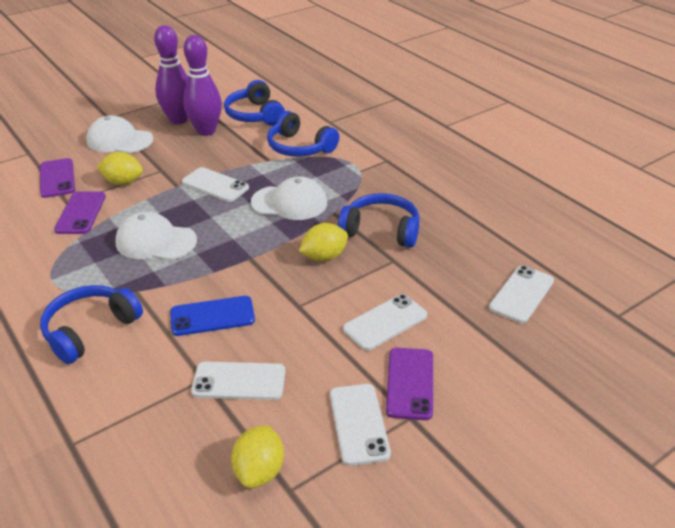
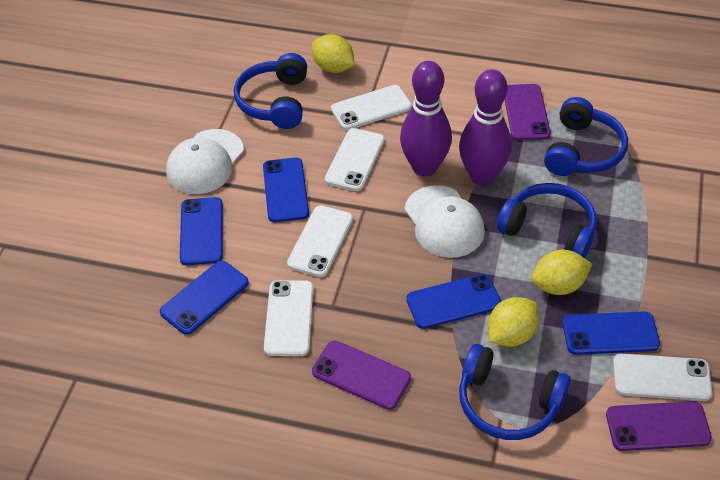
blue phone: [170,296,255,336] = 1 -> [160,260,249,335] [180,197,223,265] [263,158,309,222] [406,274,501,329] [562,311,660,355] = 5
white cap: [86,115,153,153] [115,212,197,260] [251,176,327,220] = 3 -> [166,129,244,194] [405,185,485,258] = 2

